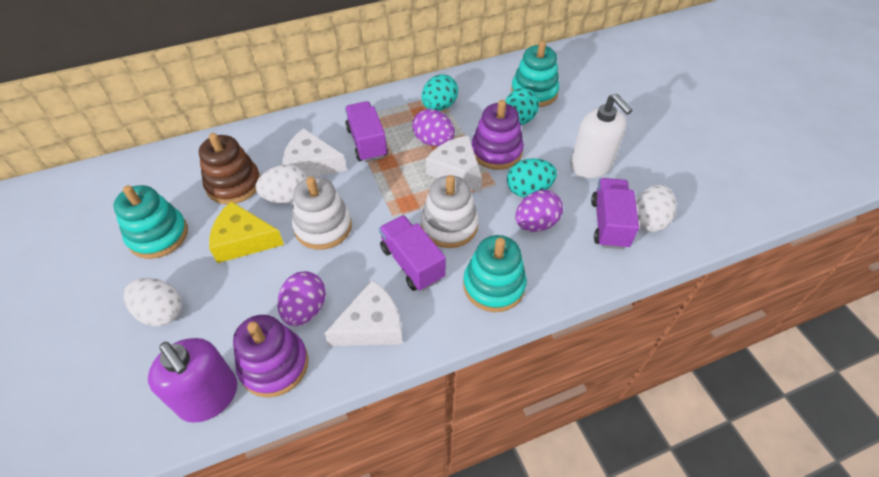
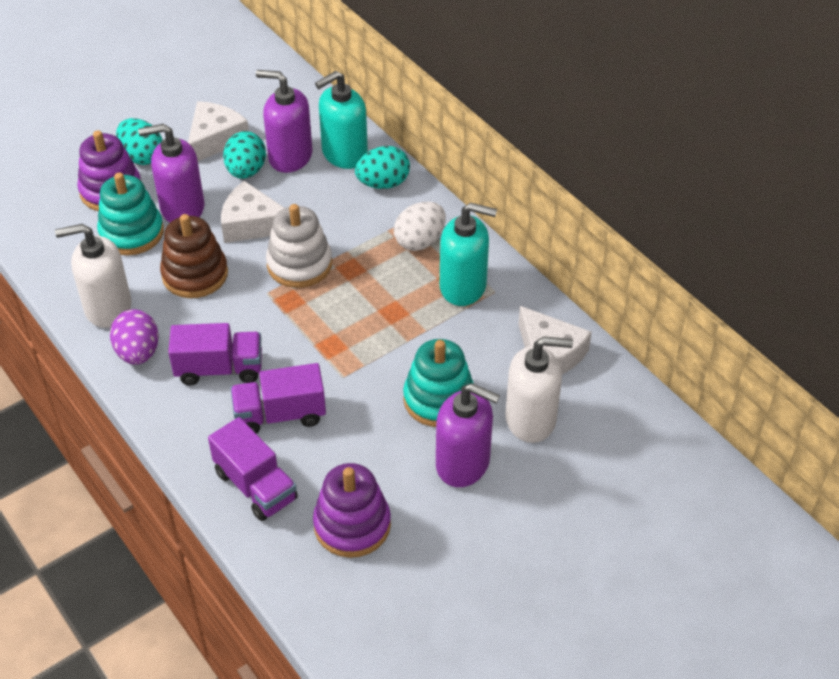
purple egg: [277,271,326,326] [412,109,455,146] [515,190,563,232] = 3 -> [110,309,159,365] = 1
purple soap dispenser: [148,338,238,423] = 1 -> [138,124,205,223] [256,70,312,173] [436,383,500,487] = 3
turquoise soap dispenser: none = 0 -> [315,71,368,169] [440,203,497,306] = 2
turquoise stacking toy: [113,185,188,259] [463,235,527,312] [511,41,559,107] = 3 -> [97,172,164,255] [403,339,474,427] = 2
white egg: [124,278,182,326] [256,165,307,203] [636,184,676,232] = 3 -> [394,202,446,251] = 1
white soap dispenser: [570,94,633,178] = 1 -> [55,224,132,328] [505,336,573,443] = 2
white stacking toy: [292,177,352,250] [421,175,479,248] = 2 -> [266,204,332,288] = 1
yellow cheese: [209,201,284,263] = 1 -> none = 0

